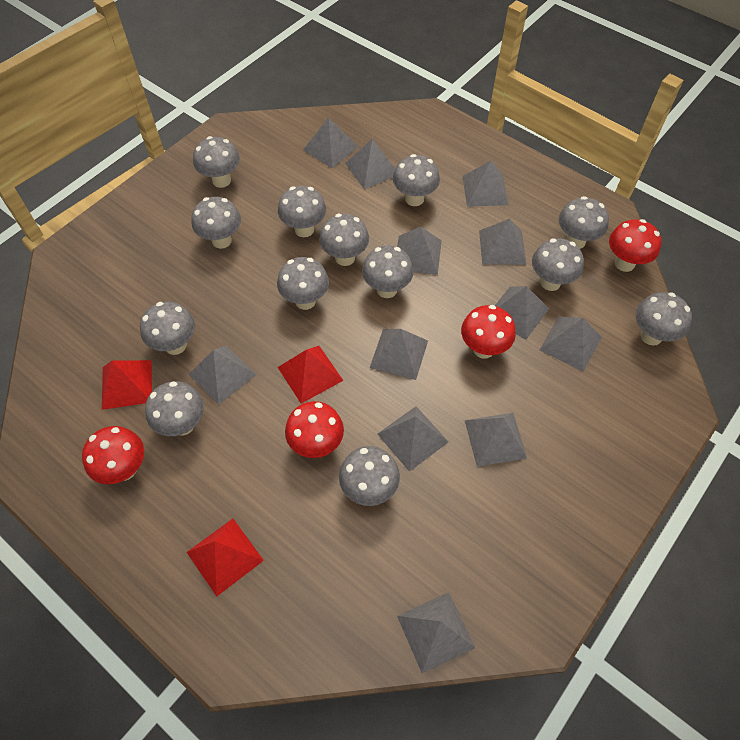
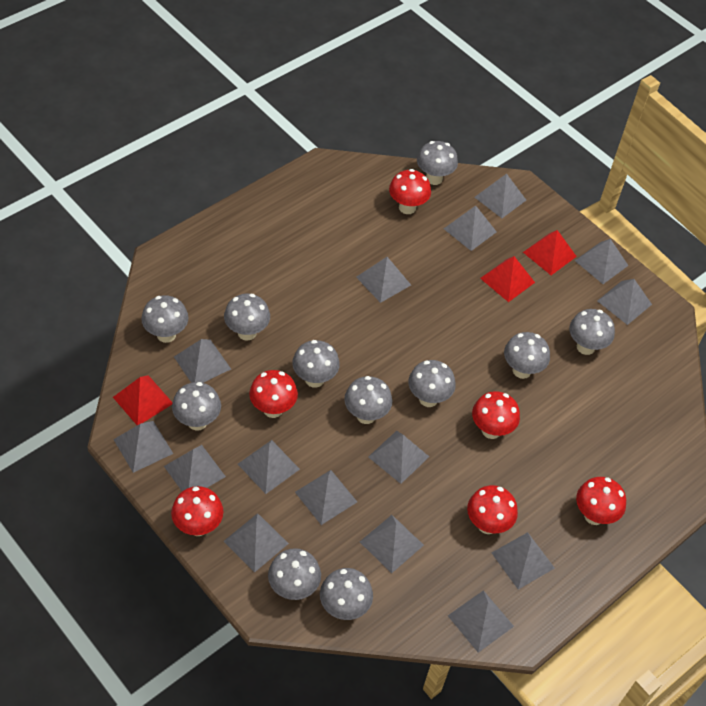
grey mushroom: [140,302,195,355] [145,381,204,436] [191,197,241,249] [193,136,240,188] [277,257,329,310] [278,186,326,237] [319,214,369,266] [339,446,400,506] [362,246,414,298] [393,154,440,206] [532,238,584,291] [559,196,609,249] [635,292,692,346] = 13 -> [141,295,189,343] [172,382,221,430] [224,294,270,341] [268,548,321,600] [292,340,340,388] [320,568,373,620] [344,376,392,424] [408,360,456,407] [417,141,458,185] [504,332,550,379] [569,309,615,355] = 11
grey pyramid: [189,345,257,405] [303,117,358,168] [345,139,395,189] [370,329,428,380] [377,406,448,472] [397,226,442,275] [397,592,475,673] [463,161,508,206] [465,413,527,467] [479,219,526,265] [495,286,549,340] [540,317,602,372] = 12 -> [113,421,173,473] [164,445,226,491] [174,339,231,383] [223,513,289,572] [238,440,300,494] [295,470,357,525] [356,257,411,303] [360,515,424,573] [368,431,429,484] [444,206,497,251] [448,590,514,653] [475,174,526,218] [492,532,555,589] [575,239,629,284] [597,279,652,325] = 15
red mushroom: [82,426,144,484] [285,401,344,458] [461,305,516,359] [609,219,661,272] = 4 -> [171,486,223,536] [249,370,298,418] [389,169,431,214] [467,485,518,534] [472,391,520,439] [576,477,626,525] = 6

